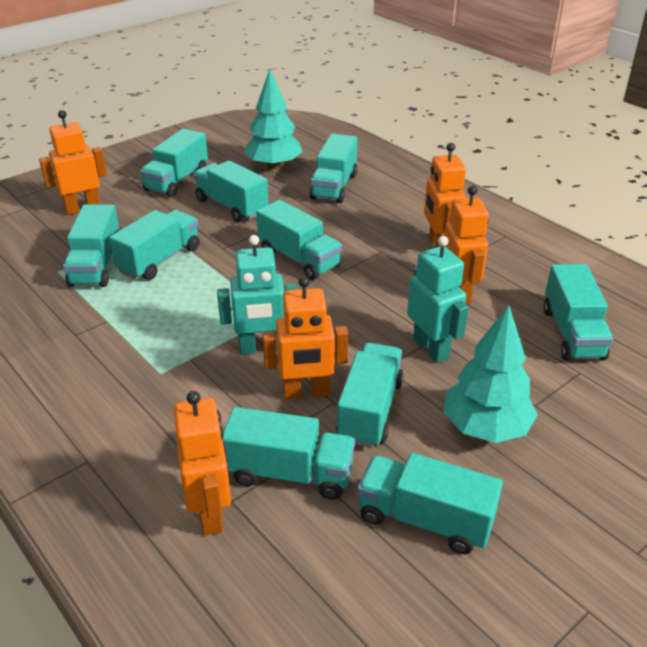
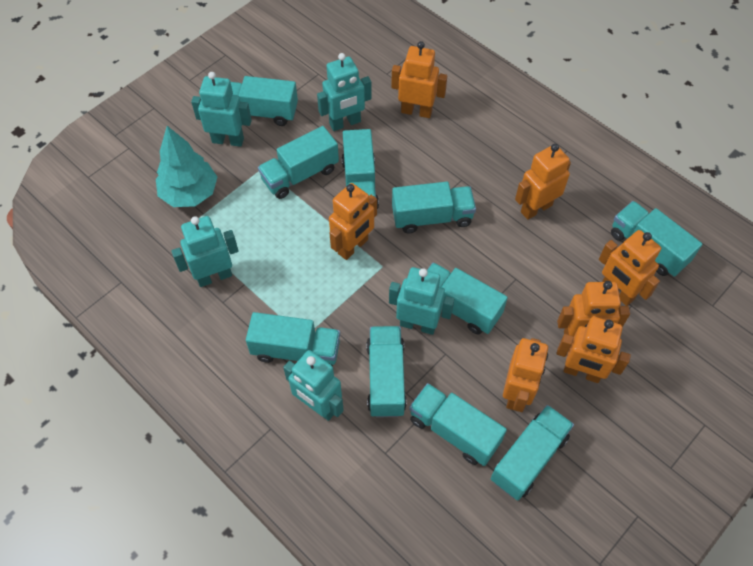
orange robot: [39,110,107,215] [174,391,231,535] [262,276,348,400] [424,143,466,248] [444,185,489,305] = 5 -> [329,183,377,260] [391,41,447,118] [503,338,548,412] [515,144,571,220] [556,316,631,383] [557,281,630,337] [599,230,661,306] = 7
turquoise robot: [217,235,297,354] [407,236,469,363] = 2 -> [171,216,238,287] [191,72,252,147] [283,350,344,421] [317,53,372,131] [389,267,454,335] = 5
turquoise tree: [244,69,303,169] [444,305,538,443] = 2 -> [156,126,217,207] = 1

